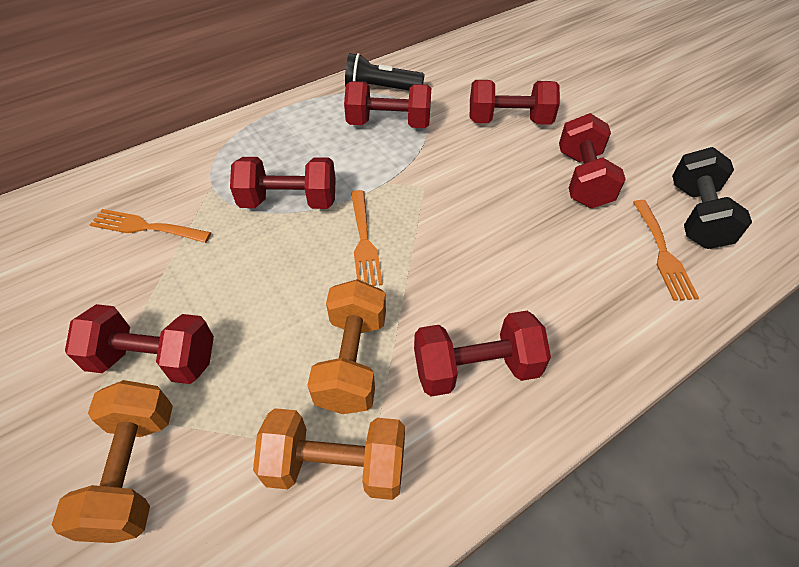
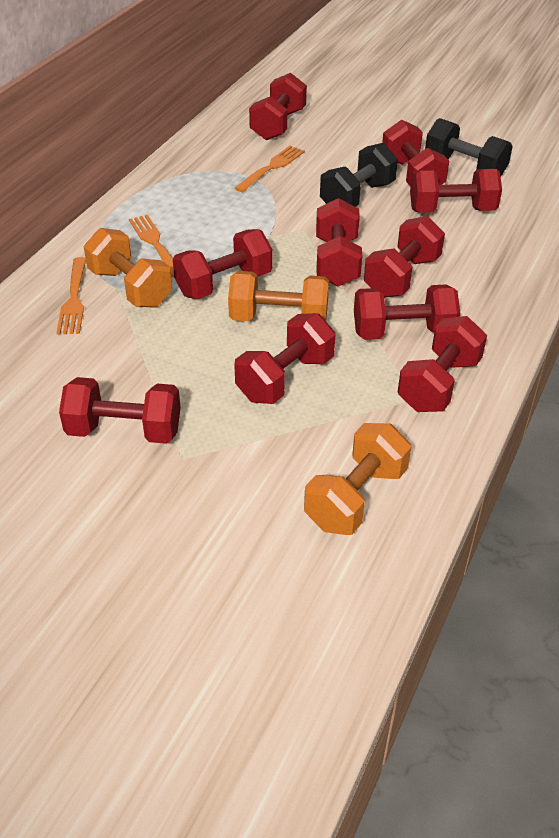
black dumbbell: [672,147,752,249] = 1 -> [320,143,398,207] [425,118,513,176] = 2
black flashlight: [345,53,425,90] = 1 -> none = 0
red dumbbell: [65,304,214,384] [230,157,336,209] [344,81,431,128] [414,311,551,397] [470,80,560,125] [559,113,626,208] = 6 -> [59,377,181,444] [173,229,273,299] [234,313,336,404] [249,73,307,140] [316,198,362,286] [354,284,460,340] [364,216,445,298] [382,120,449,187] [398,316,487,412] [410,169,502,213] = 10

